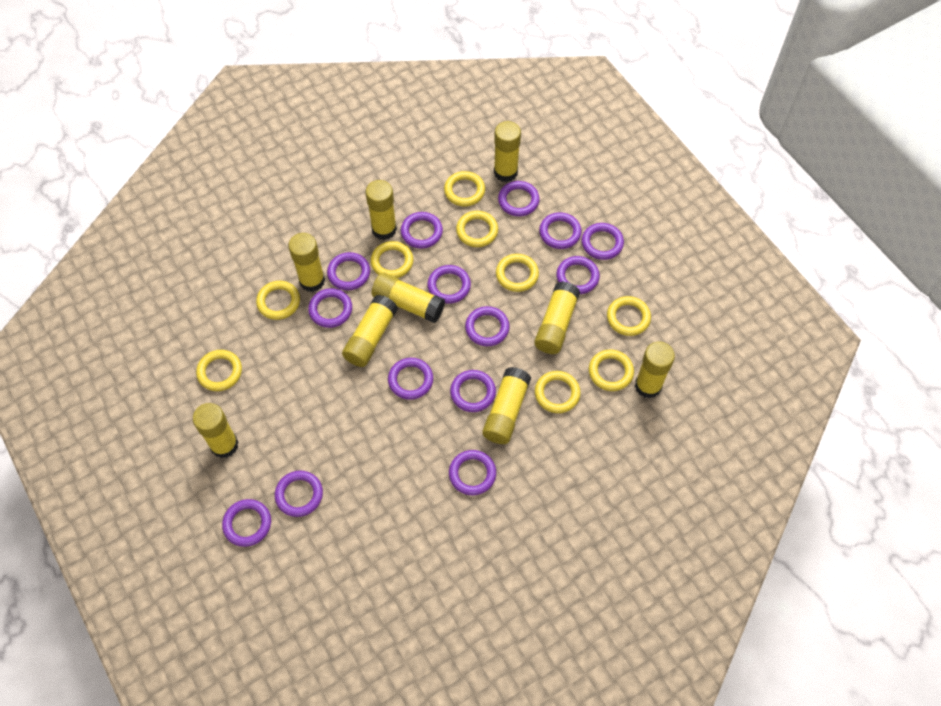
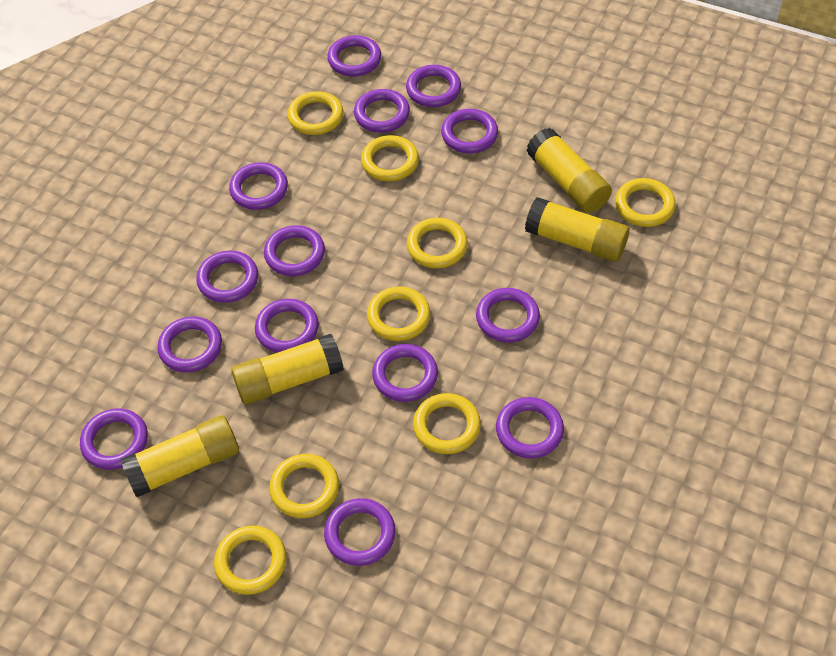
yellow glue stick: [193,403,239,458] [288,233,325,292] [342,295,398,367] [366,180,397,240] [372,273,445,323] [482,367,531,444] [494,121,521,182] [534,281,580,354] [635,342,675,399] = 9 -> [120,415,239,497] [232,334,344,404] [525,197,630,262] [526,128,612,213] = 4
yellow ring: [196,350,242,391] [256,281,300,320] [371,241,413,278] [444,171,485,206] [456,211,498,247] [496,254,539,292] [535,371,581,413] [589,350,634,391] [607,296,651,336] = 9 -> [214,526,286,595] [269,454,339,518] [287,91,344,135] [361,135,419,181] [367,287,430,341] [407,218,468,268] [413,393,481,454] [615,178,676,227] = 8

